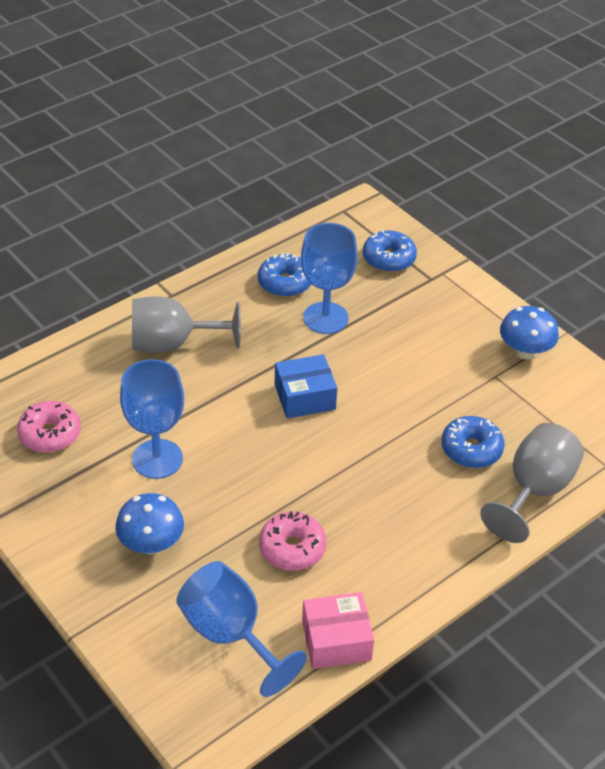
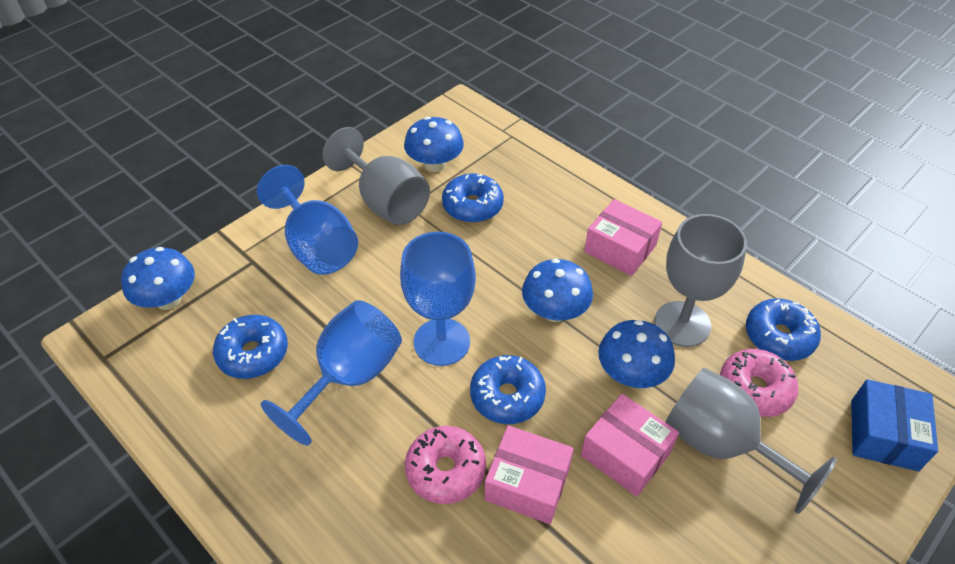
blue donut: [258,253,311,297] [363,229,417,272] [441,416,505,468] = 3 -> [213,315,288,379] [442,173,504,223] [470,355,546,424] [746,298,821,361] = 4
blue mushroom: [115,493,184,554] [500,306,559,359] = 2 -> [121,247,195,310] [404,116,464,172] [522,258,593,322] [598,320,675,388] = 4
grey goblet: [132,296,241,353] [480,423,584,543] = 2 -> [323,127,430,225] [655,214,747,347] [665,368,837,514] = 3
pink box: [302,592,374,669] = 1 -> [485,426,574,524] [581,394,679,497] [584,199,662,276] = 3

